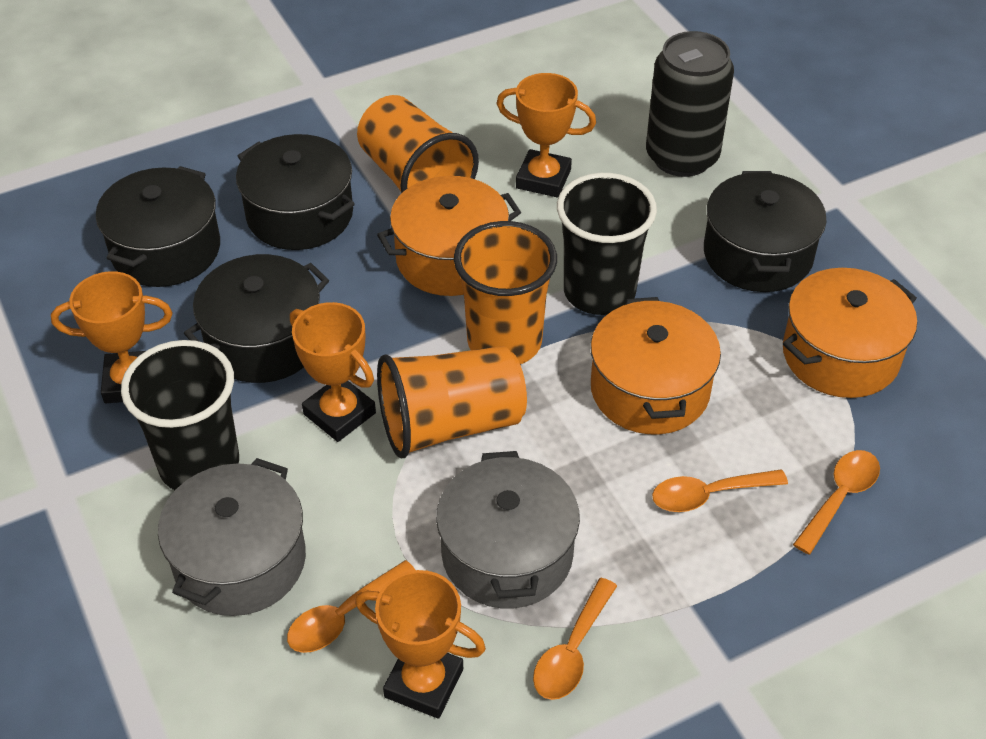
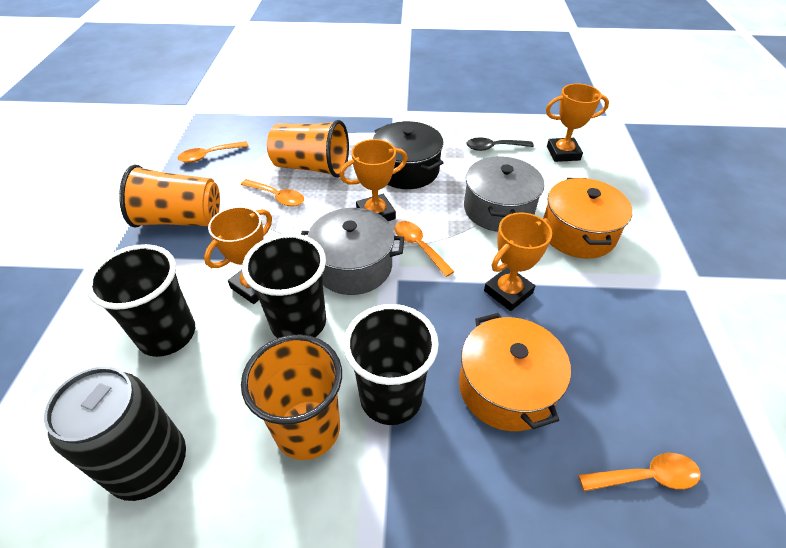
black cup: [121,340,239,490] [557,173,657,315] = 2 -> [86,244,195,357] [242,233,326,338] [343,304,439,425] = 3
black pot: [96,166,220,287] [184,254,329,383] [236,134,355,250] [704,171,826,292] = 4 -> [373,121,444,189] = 1
black spoon: none = 0 -> [466,138,534,151] = 1
orange pot: [377,176,521,296] [590,297,721,434] [783,268,917,398] = 3 -> [459,313,571,431] [543,178,632,259] = 2

